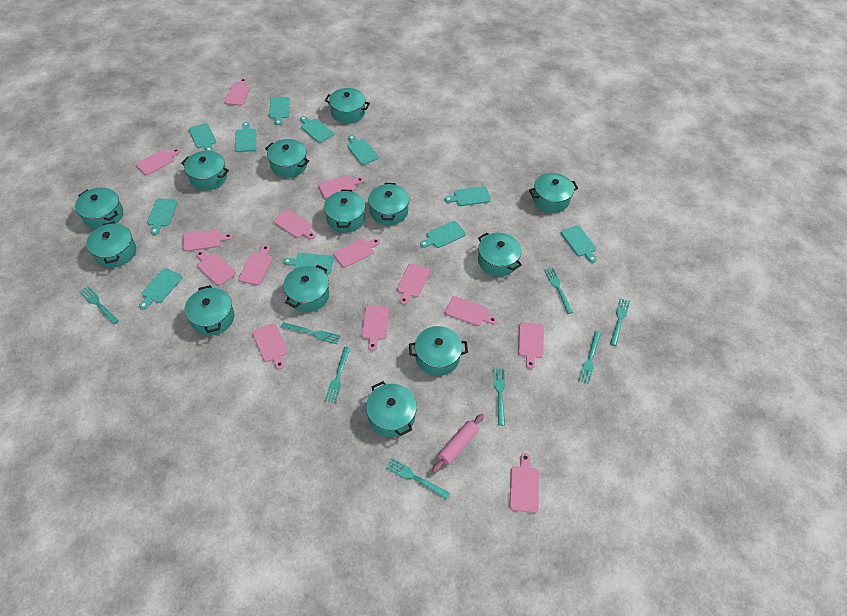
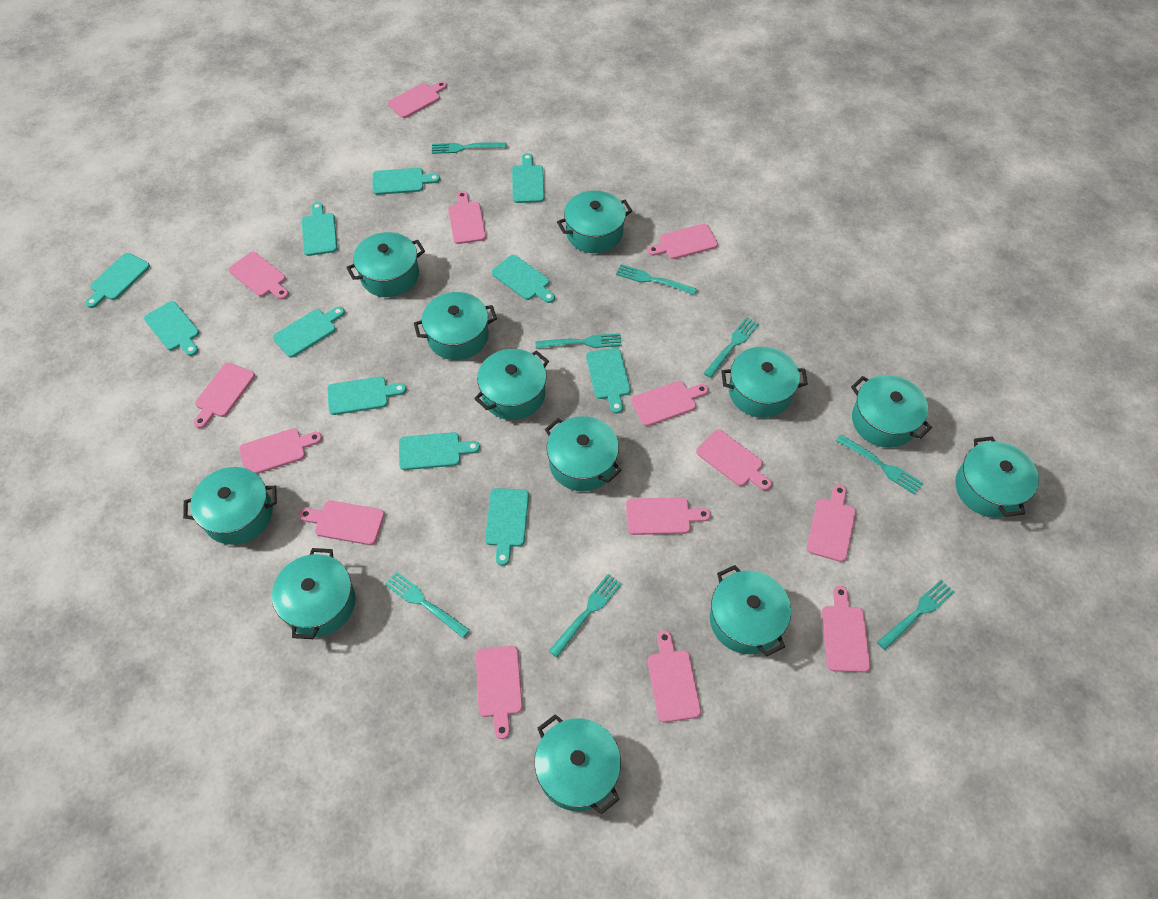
pink rolling pin: [432,414,484,473] = 1 -> none = 0
turquoise pot: [75,187,123,229] [86,222,136,268] [181,151,229,190] [184,285,235,336] [265,139,309,178] [283,265,329,312] [324,190,365,233] [325,88,370,124] [366,381,417,437] [368,183,409,225] [409,326,468,376] [478,232,522,277] [529,173,578,213] = 13 -> [183,467,277,545] [272,548,356,639] [346,232,425,297] [414,292,497,360] [474,349,549,420] [534,714,621,814] [545,416,622,491] [557,191,632,253] [710,565,791,656] [721,347,808,418] [851,375,932,448] [955,436,1039,518] = 12

